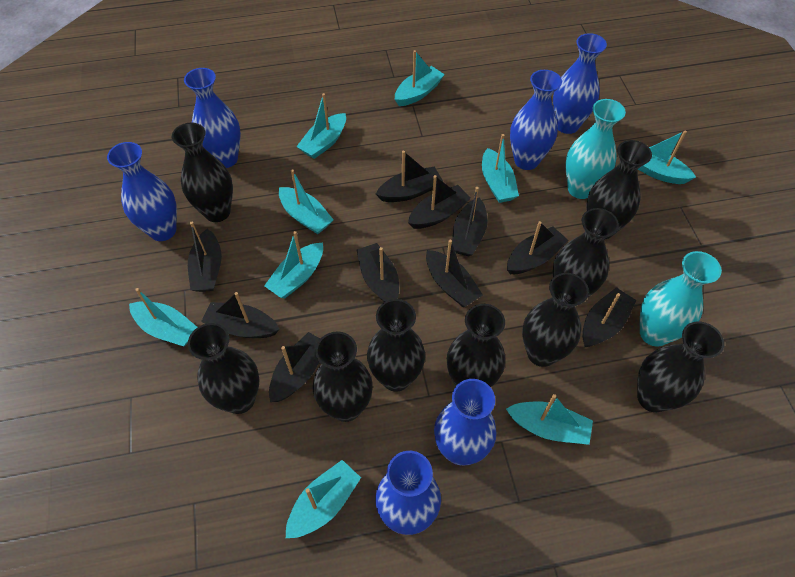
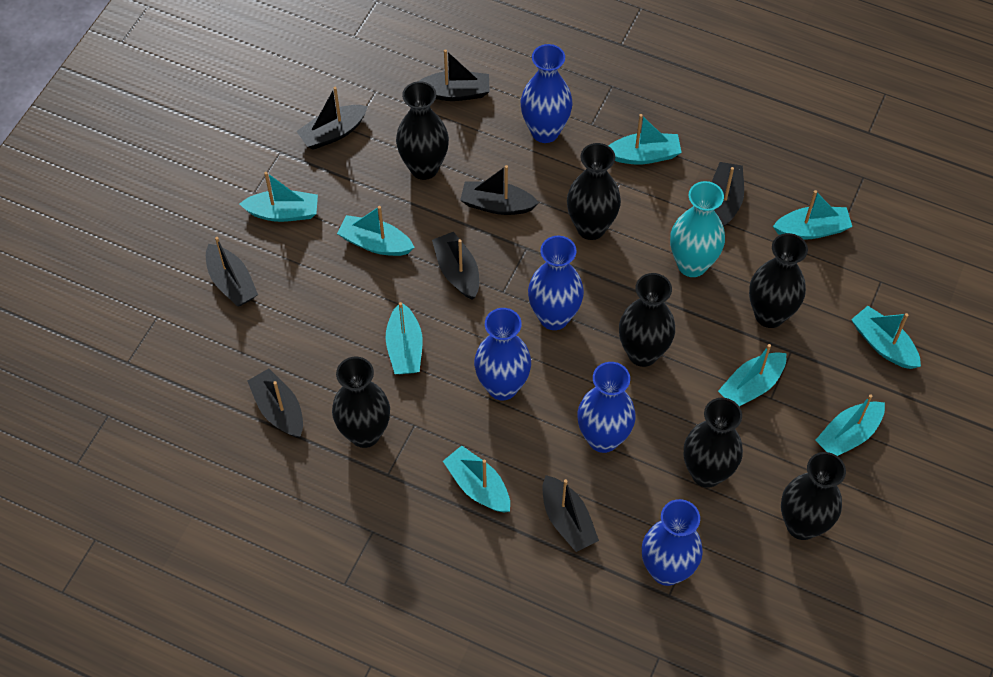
black boat: [188,222,222,292] [201,292,280,338] [269,332,320,402] [357,243,399,302] [376,151,443,202] [408,175,471,229] [426,240,483,307] [452,187,487,256] [507,221,568,274] [582,287,636,347] = 10 -> [206,237,258,307] [248,369,303,438] [296,87,368,150] [419,49,490,101] [432,232,479,299] [460,165,539,215] [542,475,599,552] [712,162,744,227] = 8
black vase: [172,122,233,222] [188,323,259,414] [313,332,373,422] [367,299,425,392] [447,304,505,387] [522,273,589,367] [553,208,619,298] [586,140,652,239] [637,321,724,412] = 9 -> [332,357,390,448] [396,81,449,180] [567,143,621,240] [619,273,675,367] [684,398,743,488] [749,233,808,328] [781,452,846,540] = 7
blue vase: [107,142,177,241] [184,68,241,168] [375,451,441,535] [434,379,496,466] [510,70,562,170] [553,33,607,134] = 6 -> [474,308,531,400] [521,44,573,143] [528,236,584,330] [577,362,636,453] [642,499,703,586] = 5
turquoise vase: [566,99,626,199] [640,251,722,347] = 2 -> [670,181,725,277] = 1

